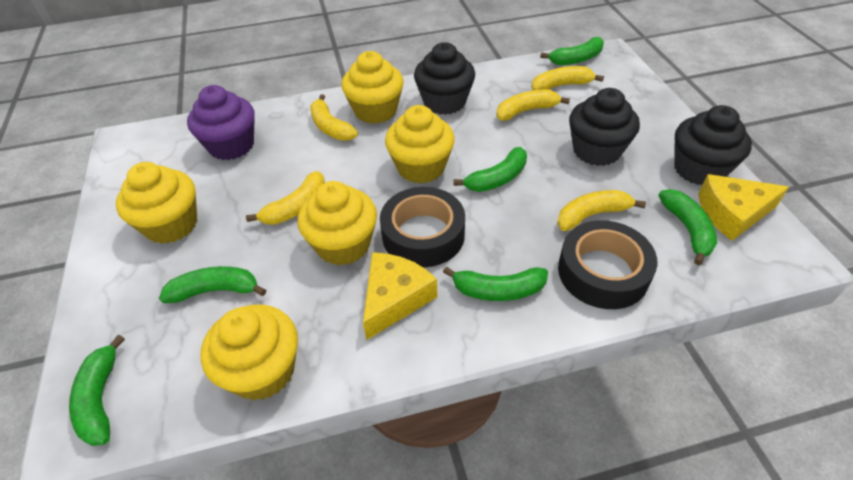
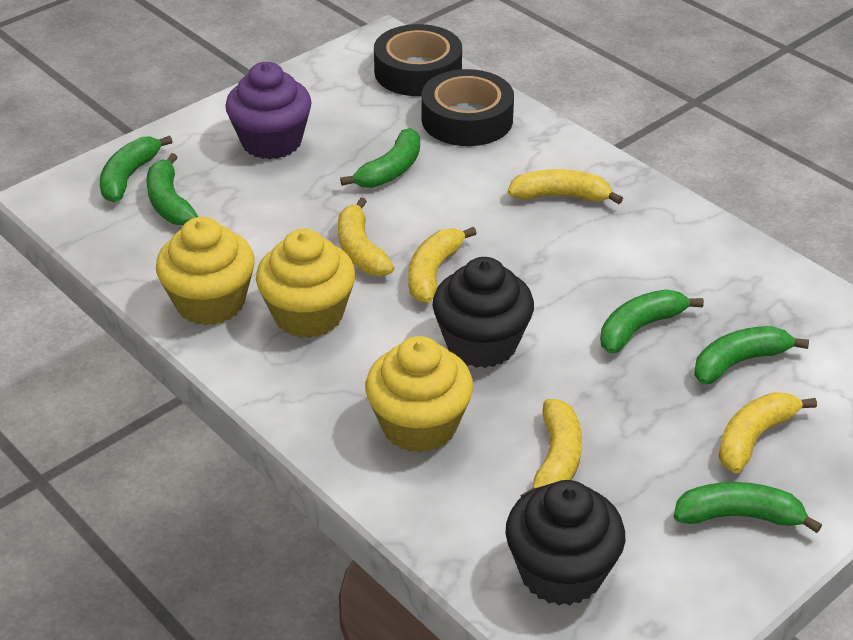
black cupcake: [414,42,475,115] [569,88,640,166] [674,105,752,185] = 3 -> [433,257,534,368] [505,480,625,605] = 2
yellow cheese: [363,252,437,340] [698,174,789,241] = 2 -> none = 0
yellow cupcake: [116,162,197,244] [201,304,298,400] [297,181,377,266] [341,51,404,124] [385,105,455,184] = 5 -> [156,217,255,325] [256,229,355,338] [365,336,473,453] = 3

